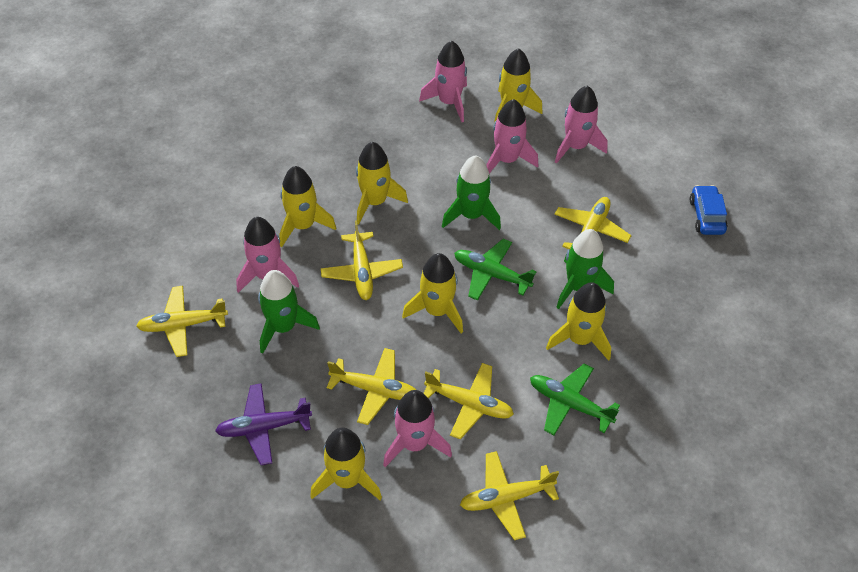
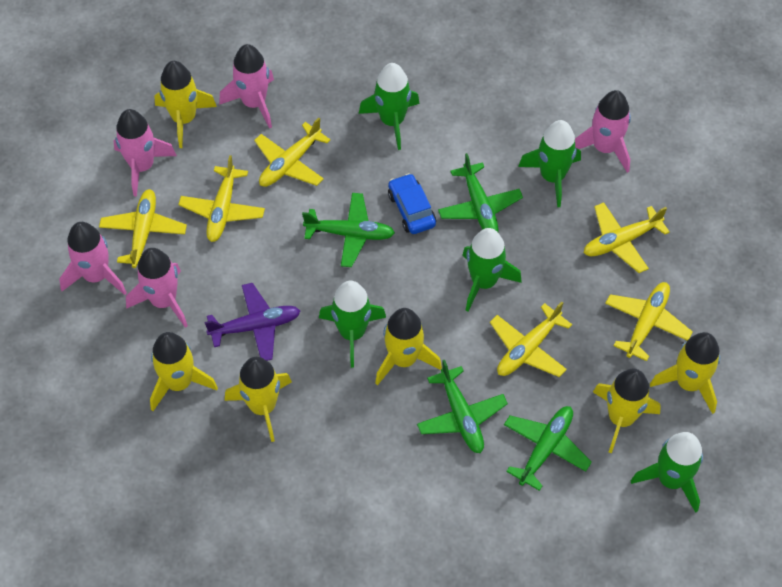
green plane: [454,239,537,301] [530,364,620,435] = 2 -> [302,193,395,267] [417,360,508,453] [438,153,523,232] [504,406,592,491] = 4
green rocket: [258,270,320,354] [442,155,501,230] [556,229,614,309] = 3 -> [319,280,386,368] [359,63,420,150] [462,228,522,311] [518,120,581,208] [631,432,703,513] = 5

